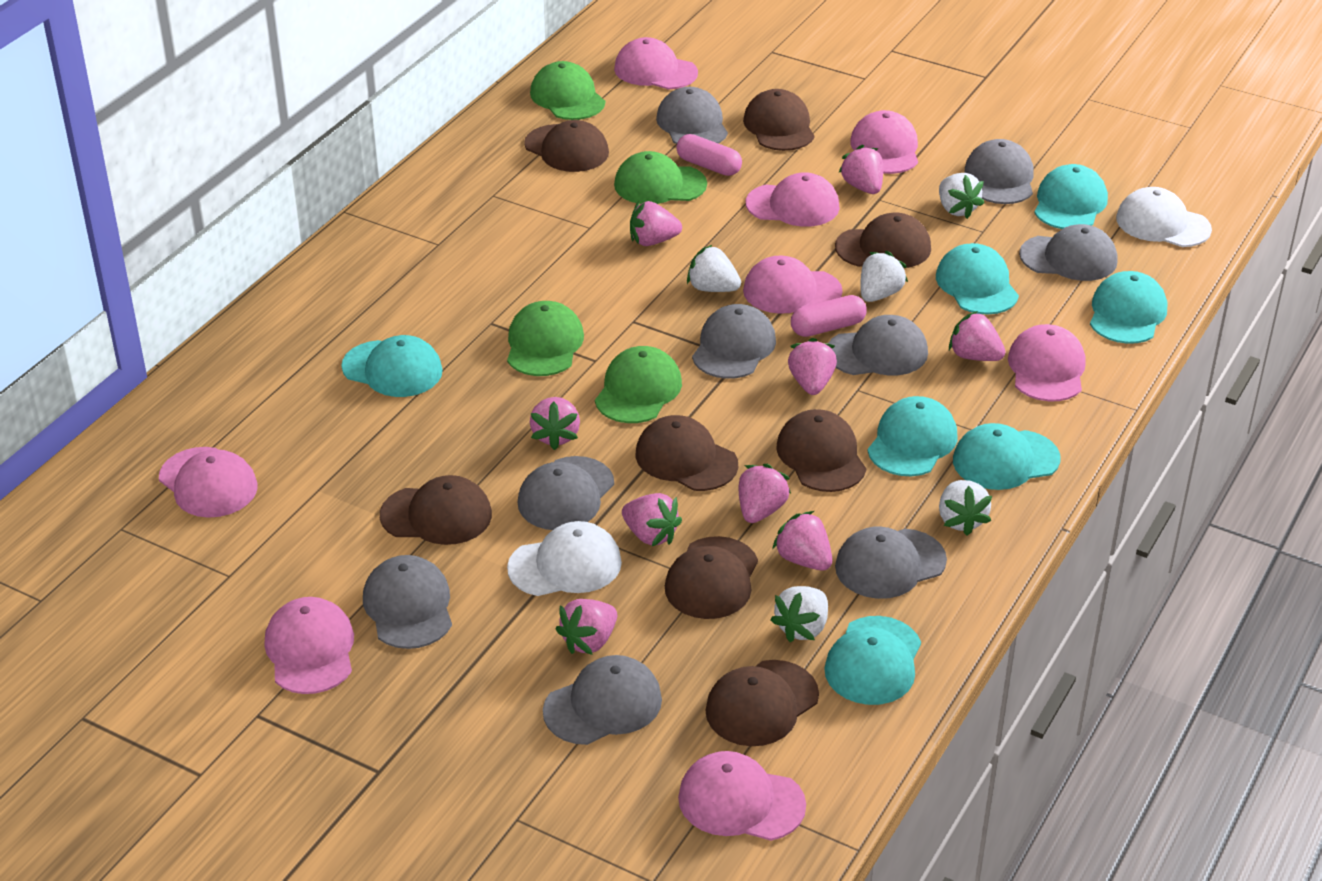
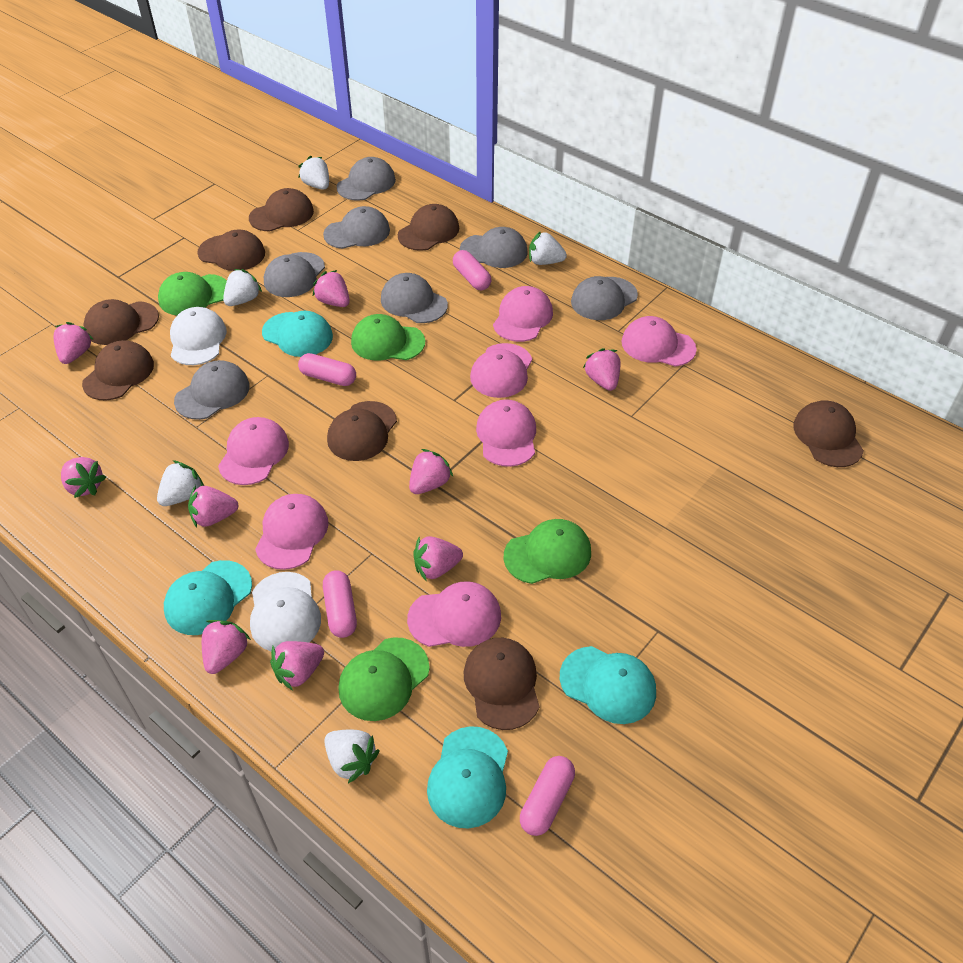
grey cap: [363,555,452,649] [518,456,614,530] [543,655,662,745] [656,87,728,144] [692,304,776,379] [828,315,928,376] [835,526,947,599] [965,139,1034,204] [1019,224,1117,281] = 9 -> [174,360,250,420] [264,252,325,297] [323,206,390,249] [337,157,396,201] [381,273,448,323] [460,227,528,268] [571,276,638,320] = 7
pink cap: [159,447,258,518] [264,597,354,694] [614,37,698,90] [678,751,806,841] [743,255,843,314] [746,172,840,227] [850,110,918,174] [1008,324,1086,401] = 8 -> [218,417,289,485] [255,494,329,570] [407,581,501,647] [470,343,532,398] [476,399,536,467] [493,286,553,342] [622,316,697,366] = 7
pink capsule: [676,134,742,176] [791,295,867,337] = 2 -> [298,353,356,386] [323,570,357,638] [453,250,491,290] [520,756,575,836] = 4
turquoise cap: [341,335,443,397] [824,616,921,705] [867,396,957,476] [936,243,1019,315] [953,423,1060,490] [1034,164,1108,229] [1090,271,1167,344] = 7 -> [164,560,252,635] [262,311,333,357] [427,726,508,829] [560,646,656,724] = 4

